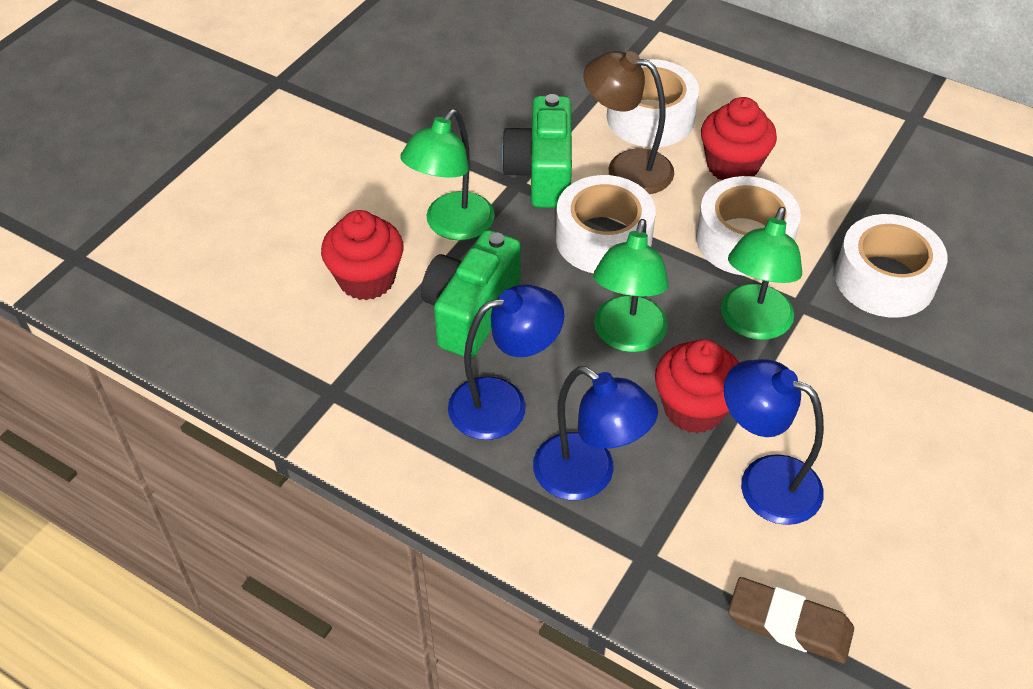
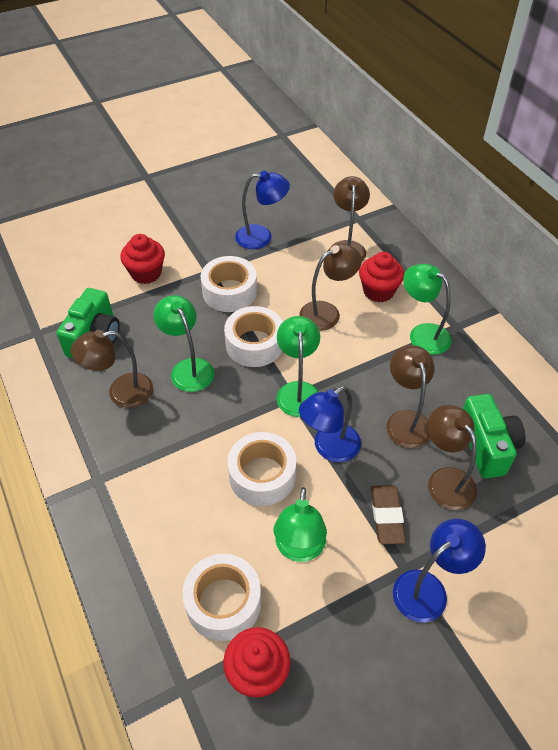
brown lamp: [584,51,674,194] = 1 -> [71,330,153,408] [299,243,362,331] [331,176,370,261] [386,345,435,448] [428,405,477,510] = 5
green lamp: [400,109,495,241] [593,219,669,352] [721,207,802,340] = 3 -> [154,295,214,392] [273,487,327,562] [276,316,320,417] [403,264,452,355] = 4

